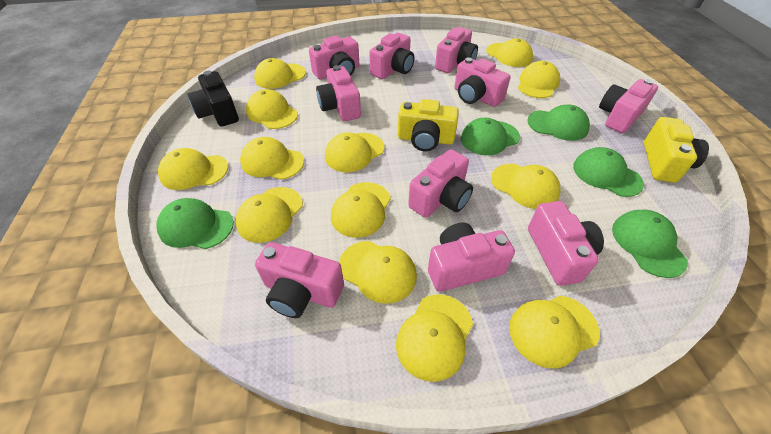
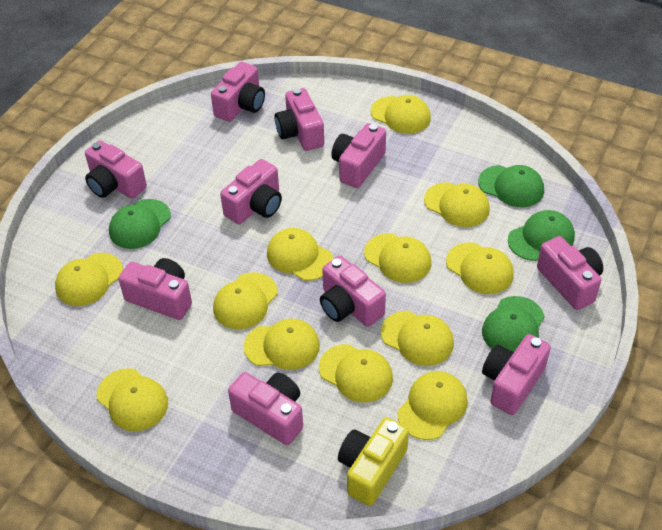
black camera: [187,71,239,126] = 1 -> none = 0
green cap: [157,198,234,249] [461,118,520,155] [527,105,590,141] [573,147,644,197] [612,210,688,278] = 5 -> [109,199,171,249] [478,165,544,207] [482,296,545,352] [508,210,575,261] = 4
yellow camera: [398,99,459,151] [644,117,709,183] = 2 -> [338,417,409,506] = 1
yellow cap: [158,148,228,190] [235,187,303,243] [240,137,304,180] [246,89,298,129] [254,58,306,89] [325,132,384,172] [331,182,391,238] [339,241,417,304] [396,294,473,382] [486,38,533,67] [491,164,561,209] [509,296,600,369] [518,61,560,98] = 13 -> [55,253,123,306] [97,368,168,431] [213,272,278,329] [244,319,320,370] [267,228,333,281] [319,344,393,403] [364,233,431,283] [371,95,431,134] [381,311,454,366] [398,371,468,440] [424,182,490,227] [446,242,514,294] = 12

